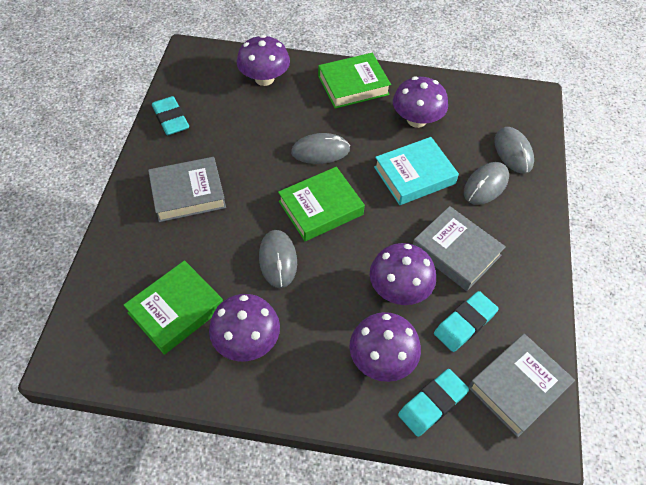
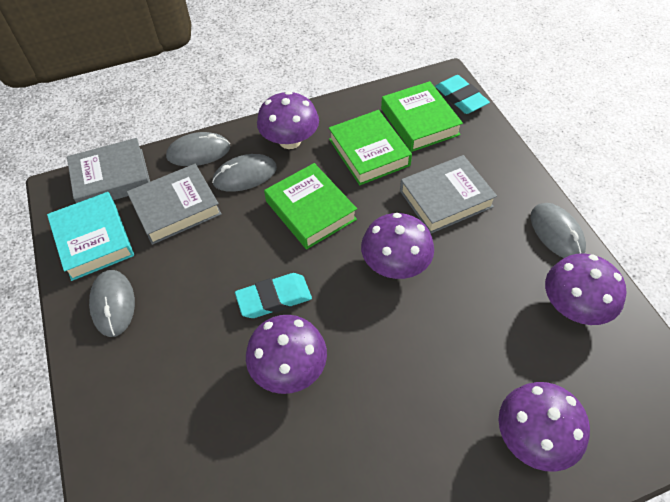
turquoise eraser: [152,96,189,135] [398,369,469,437] [434,291,499,352] = 3 -> [235,273,312,318] [435,75,490,114] = 2

